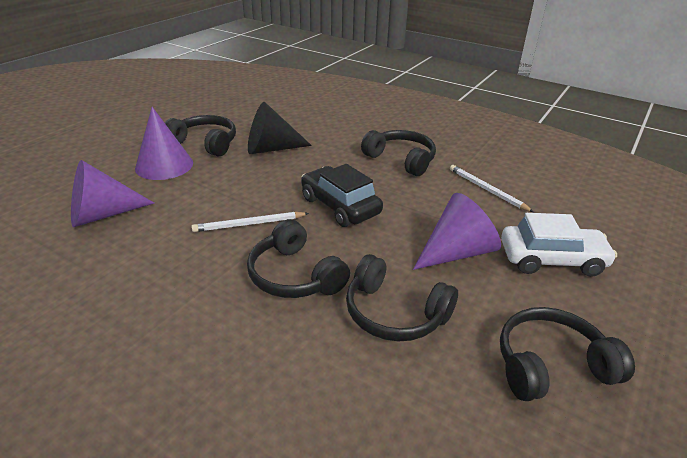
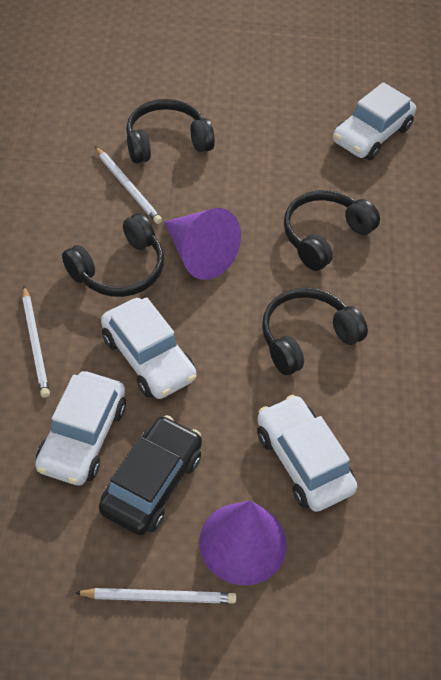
black cone: [248,102,312,154] = 1 -> none = 0
black headphones: [165,115,236,156] [247,219,350,298] [346,254,458,341] [361,130,436,176] [500,307,635,401] = 5 -> [62,213,164,297] [126,99,215,164] [262,287,368,375] [284,190,380,271] = 4
purple cone: [71,160,155,227] [135,107,193,180] [413,193,501,270] = 3 -> [164,208,241,280] [199,501,287,585] = 2
white car: [501,213,617,277] = 1 -> [35,371,126,485] [101,297,197,399] [257,395,357,512] [333,82,416,160] = 4
white pencil: [191,212,309,232] [450,165,534,212] = 2 -> [22,286,50,398] [75,588,236,604] [95,146,162,224] = 3

